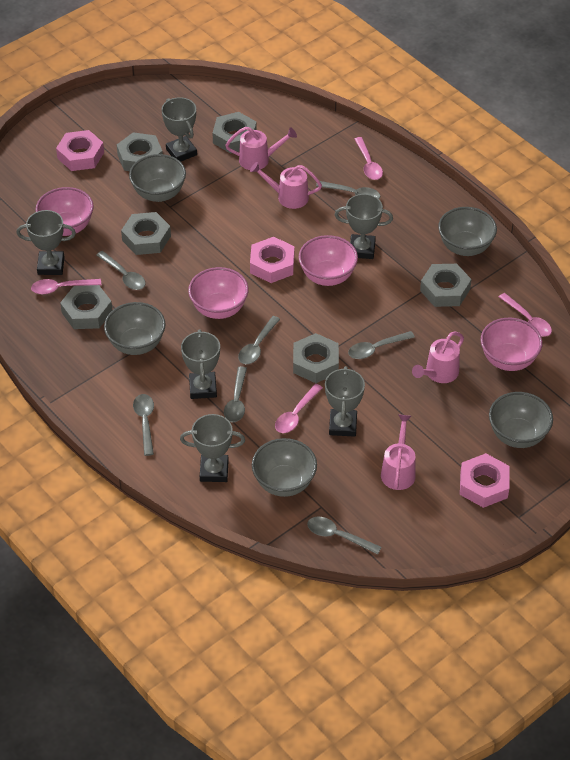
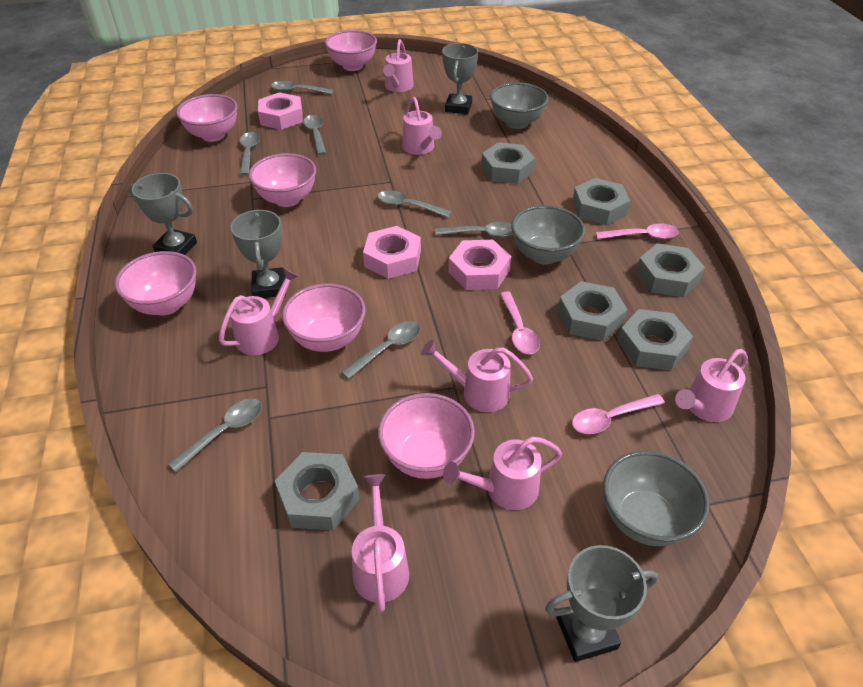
grey bowl: [104,302,165,355] [129,154,186,202] [252,438,317,497] [438,207,497,256] [489,392,553,448] = 5 -> [490,82,549,129] [511,205,585,264] [603,451,709,546] = 3
grey trophy: [16,210,76,275] [161,97,197,162] [180,414,245,482] [181,329,220,399] [325,366,365,437] [335,194,393,259] = 6 -> [129,173,197,255] [230,210,286,298] [442,43,478,114] [545,545,658,662] = 4
pink bowl: [35,187,94,236] [188,267,249,319] [299,235,358,286] [480,318,543,371] = 4 -> [115,251,197,315] [176,94,238,142] [249,153,316,207] [282,284,366,352] [325,30,377,71] [378,393,475,479] = 6
pink spoon: [31,279,101,294] [275,384,323,433] [355,137,383,180] [499,293,552,337] = 4 -> [500,292,540,354] [572,394,665,434] [596,223,679,239] = 3
pink watering can: [225,127,297,170] [250,162,322,209] [381,415,416,490] [412,332,464,383] = 4 -> [219,268,298,355] [352,474,409,612] [383,39,414,92] [402,97,442,155] [421,340,533,412] [443,437,562,510] [675,349,748,422] = 7

